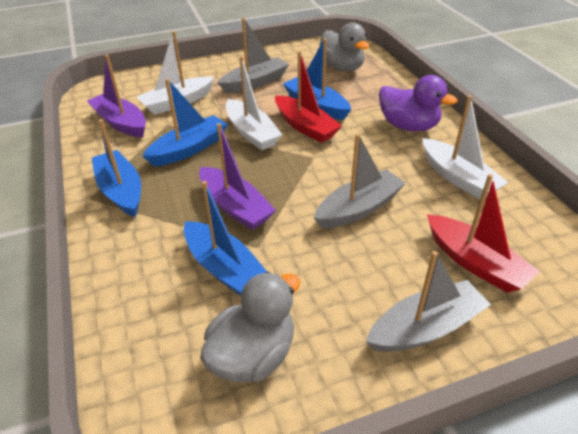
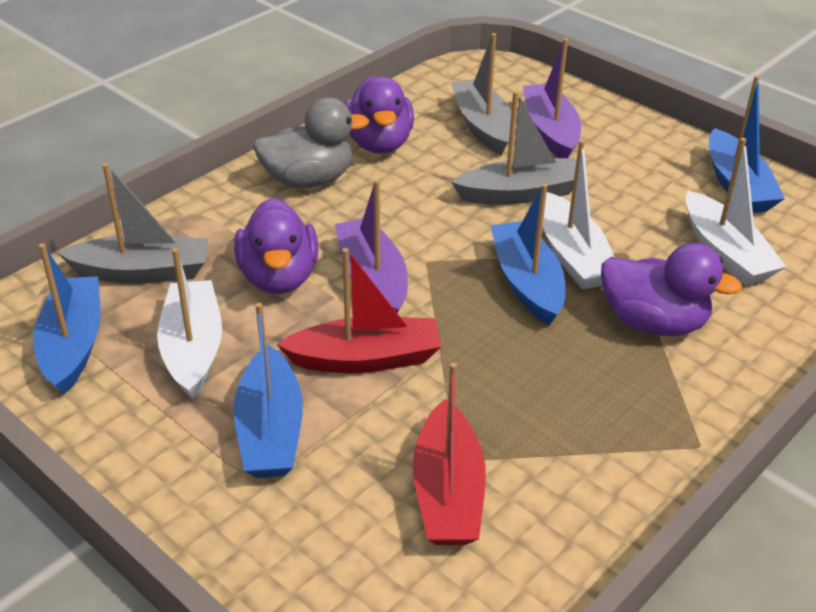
grey duck: [200,272,300,382] [320,23,369,72] = 2 -> [253,97,369,188] = 1
purple duck: [379,75,457,131] = 1 -> [234,198,318,294] [344,76,414,153] [601,243,742,336] = 3

